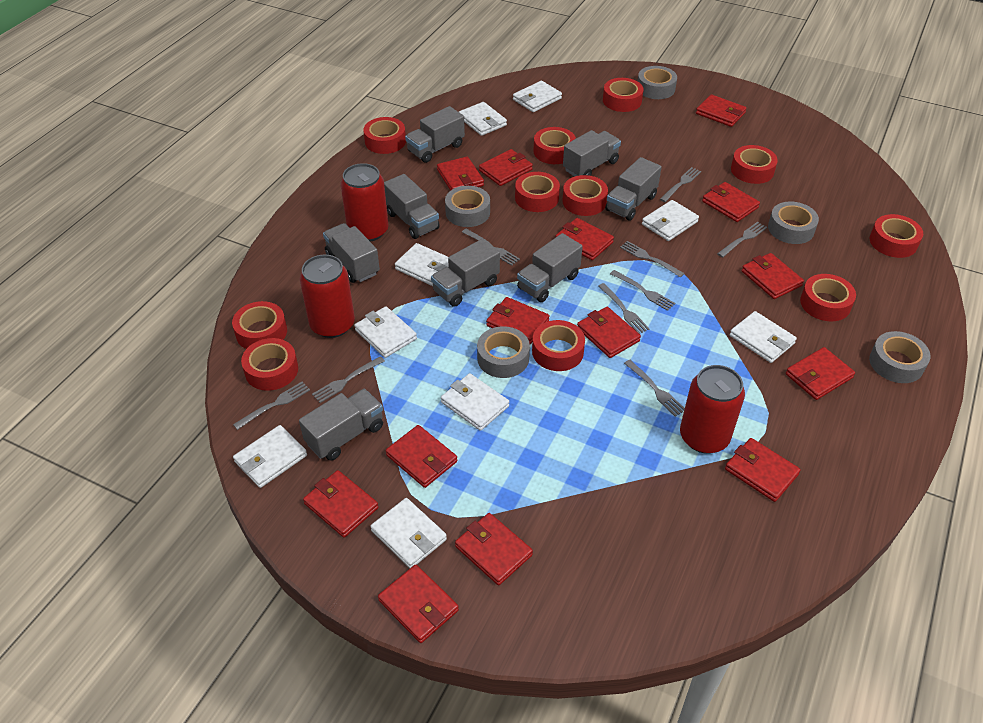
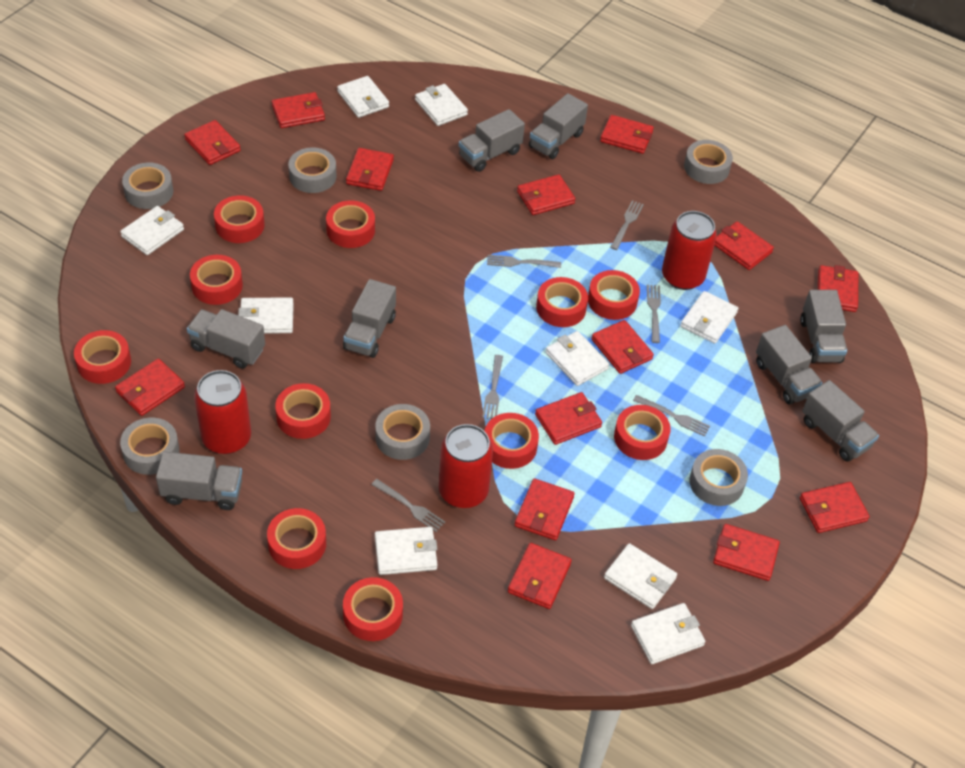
grey fork: [233,382,310,430] [312,356,385,403] [462,229,520,266] [598,283,650,334] [610,270,675,311] [620,241,684,277] [624,360,685,417] [660,167,701,202] [717,222,767,258] = 9 -> [371,479,445,532] [482,355,503,419] [487,255,561,268] [610,200,644,250] [633,395,710,437] [647,285,661,343] = 6
grey tape: [445,186,490,227] [477,326,530,378] [638,66,677,99] [768,202,819,244] [869,331,931,383] = 5 -> [120,418,180,475] [122,163,173,209] [288,147,336,193] [375,404,430,460] [684,140,733,184] [689,449,748,506] = 6

